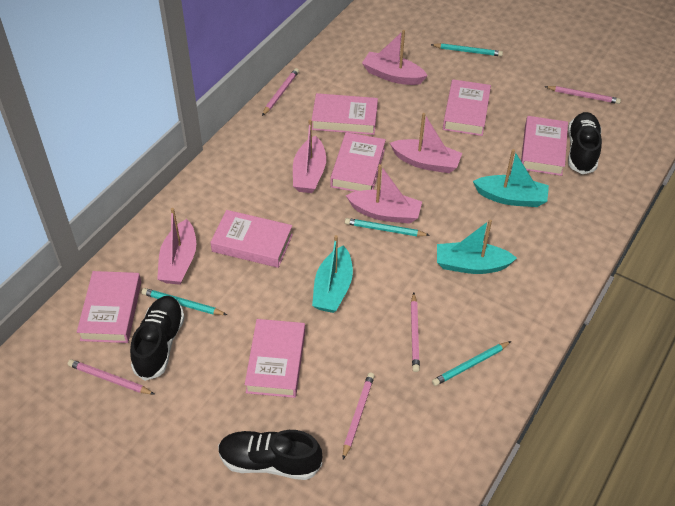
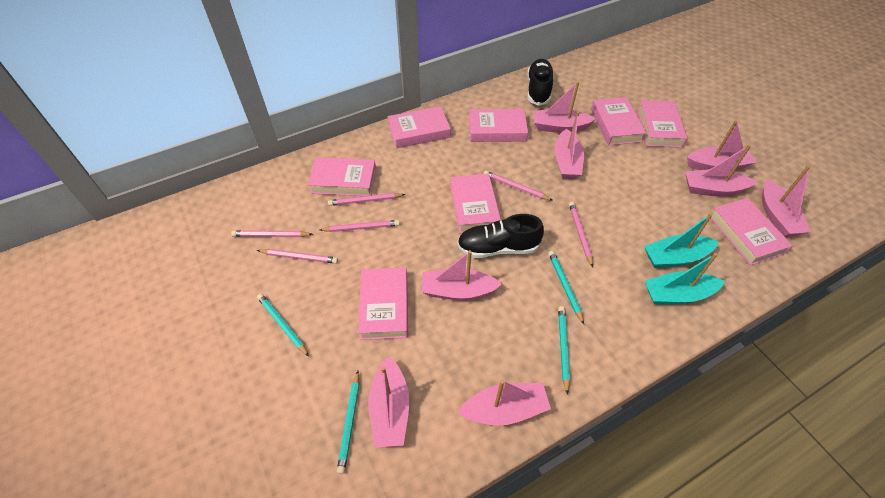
black shoe: [130,296,185,381] [218,430,322,480] [568,112,602,174] = 3 -> [457,214,544,258] [527,59,554,106] = 2
pink boat: [157,208,196,285] [293,120,326,193] [346,164,422,224] [362,30,428,85] [390,113,462,173] = 5 -> [368,356,409,448] [422,250,502,300] [457,380,551,425] [533,81,595,133] [554,111,584,179] [685,145,757,197] [687,120,756,171] [762,166,811,237] = 8
pink book: [77,271,142,343] [210,210,293,268] [244,319,305,398] [312,93,378,135] [330,132,386,192] [443,79,491,136] [521,116,568,176] = 7 -> [308,157,376,196] [358,267,408,340] [387,106,451,148] [450,174,501,233] [469,109,528,142] [591,97,646,145] [637,100,687,148] [710,198,793,266] = 8
pink pencil: [68,359,154,394] [262,68,299,116] [343,372,375,459] [411,292,420,372] [544,86,621,104] = 5 -> [231,230,313,237] [257,249,338,264] [320,220,400,232] [328,193,406,206] [484,171,553,201] [569,202,593,267] = 6
turquoise boat: [312,235,353,313] [437,219,517,274] [473,149,549,207] = 3 -> [644,213,719,268] [645,253,725,304] = 2

